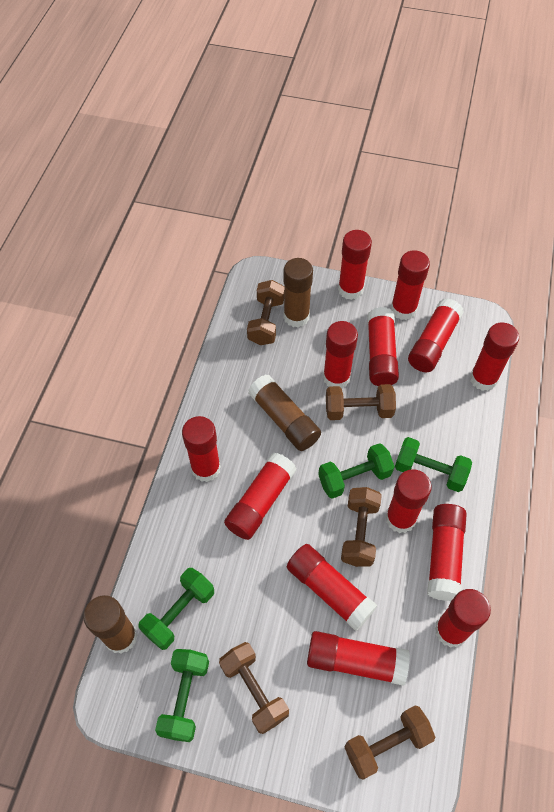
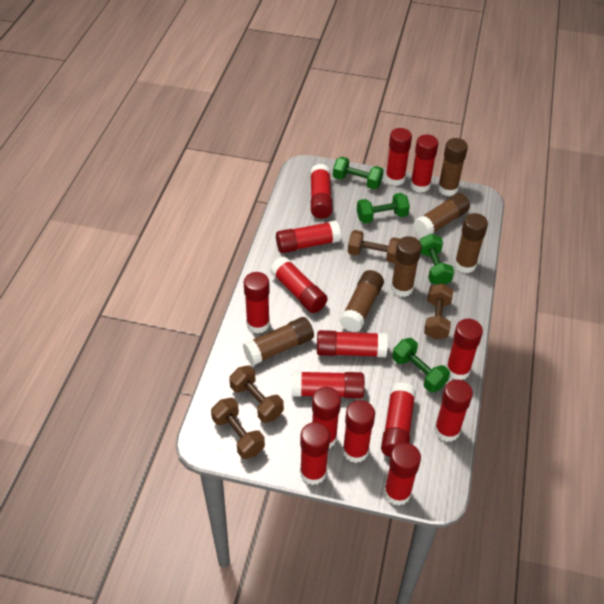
brown dumbbell: [219,642,289,734] [247,280,284,345] [326,384,396,420] [341,487,382,567] [344,706,435,780] = 5 -> [211,398,265,459] [229,365,284,423] [348,230,400,263] [424,283,453,340] = 4
brown glue stick: [83,595,138,654] [248,375,321,451] [283,258,313,327] = 3 -> [243,317,314,365] [340,270,384,332] [391,236,421,297] [413,193,470,238] [438,138,468,196] [454,213,488,273] = 6
red glue stick: [182,416,221,482] [224,453,297,540] [287,544,378,631] [307,631,410,686] [323,321,358,388] [338,230,372,300] [367,307,399,386] [385,469,432,533] [391,250,430,320] [408,298,464,372] [427,504,467,601] [435,589,491,648] [470,323,519,391] = 13 -> [244,272,270,333] [270,256,328,313] [276,221,341,253] [291,371,365,398] [300,422,330,485] [310,164,333,219] [312,387,341,448] [317,330,388,357] [343,400,375,463] [381,382,416,457] [384,443,421,506] [385,128,412,186] [410,134,439,193] [434,379,473,442] [446,319,483,380] = 15

